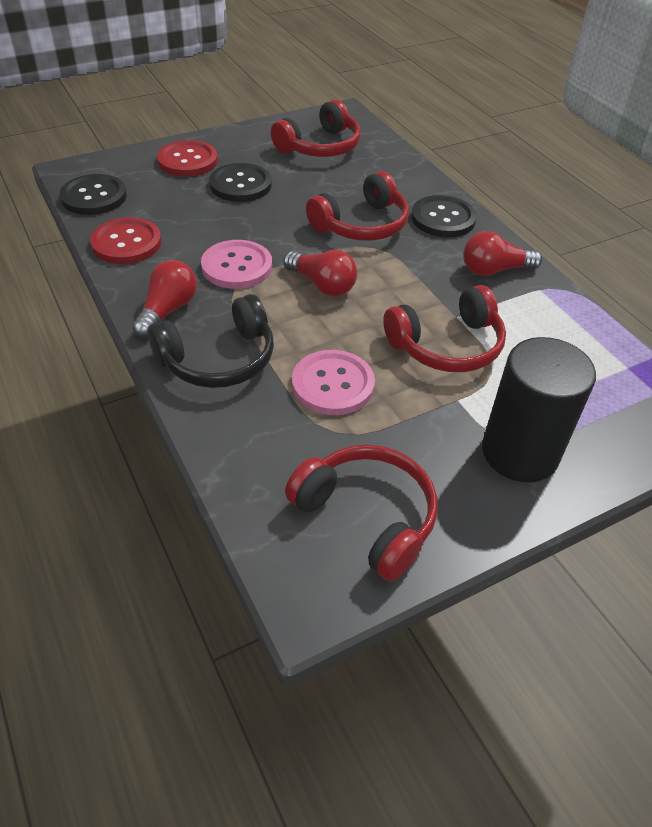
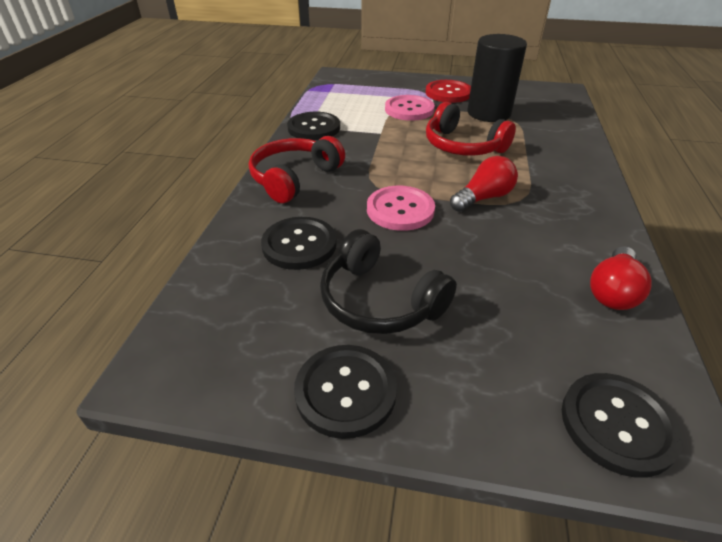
black button: [60,174,127,215] [209,163,272,202] [411,195,477,237] = 3 -> [261,217,337,270] [287,112,340,140] [294,345,397,439] [562,373,683,478] = 4
red button: [90,217,162,264] [157,140,218,176] = 2 -> [426,80,471,103] = 1
red headphones: [271,99,361,157] [285,445,437,581] [306,171,409,241] [383,285,506,372] = 4 -> [249,136,345,203] [426,102,516,156] = 2
red light bulb: [132,260,197,338] [283,250,357,296] [463,231,542,276] = 3 -> [450,156,518,212] [590,246,652,310] = 2

